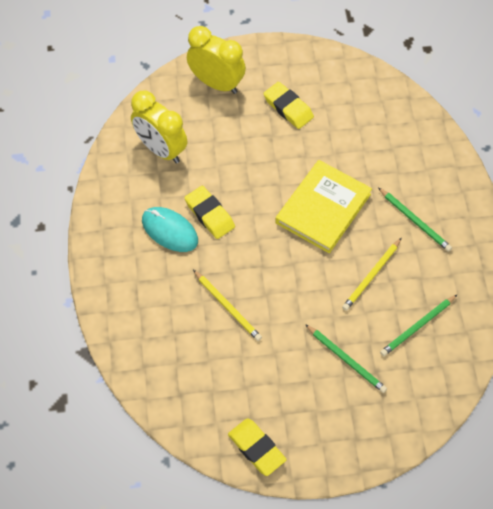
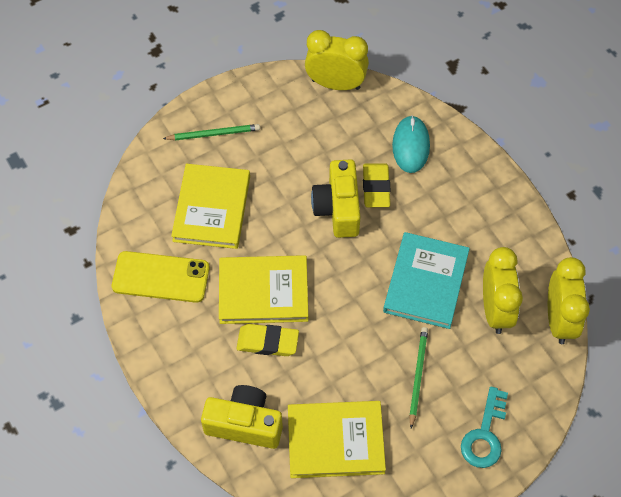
green pencil: [305,324,387,393] [378,188,452,252] [380,295,457,356] = 3 -> [163,124,260,140] [409,327,428,428] = 2
turquoise book: none = 0 -> [383,232,470,329] = 1
turquoise key: none = 0 -> [461,386,508,468] = 1
yellow book: [275,160,372,253] = 1 -> [171,164,250,249] [219,255,308,324] [288,401,386,478] = 3
yellow camera: none = 0 -> [201,385,283,449] [311,159,360,238] = 2
yellow clock: [131,91,187,163] [187,26,246,94] = 2 -> [305,30,369,90] [483,247,523,334] [548,257,590,344] = 3
yellow eraser: [184,186,235,239] [228,418,287,476] [263,82,314,129] = 3 -> [237,324,299,356] [363,163,391,207] = 2
yellow pencil: [193,270,262,341] [342,238,401,311] = 2 -> none = 0
yellow phone: none = 0 -> [112,251,209,303] = 1

